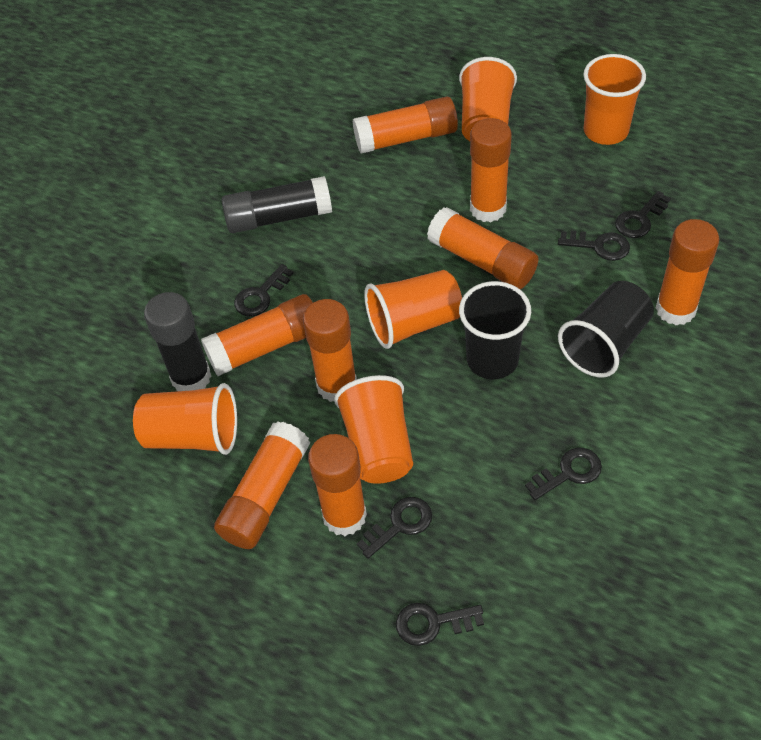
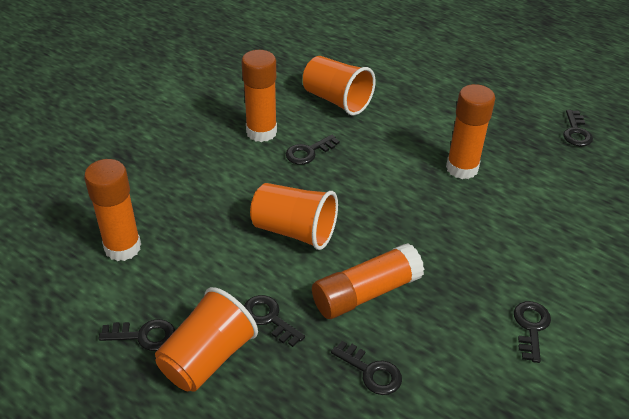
black cup: [459,281,531,379] [558,281,654,377] = 2 -> none = 0
black glue stick: [144,292,211,391] [222,176,332,233] = 2 -> none = 0
orange cup: [133,383,237,455] [334,375,413,484] [364,270,462,349] [459,57,517,141] [583,54,646,145] = 5 -> [155,287,258,392] [250,183,338,250] [303,56,375,116] = 3
orange glue stick: [201,294,313,376] [214,421,310,549] [303,299,357,402] [308,434,367,536] [352,96,458,154] [427,207,539,289] [470,118,512,222] [656,219,719,326] = 8 -> [84,159,141,261] [242,50,277,142] [312,243,424,319] [446,84,495,179] = 4

